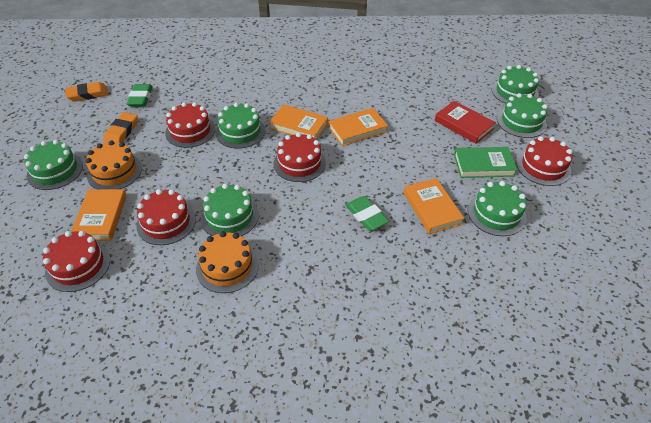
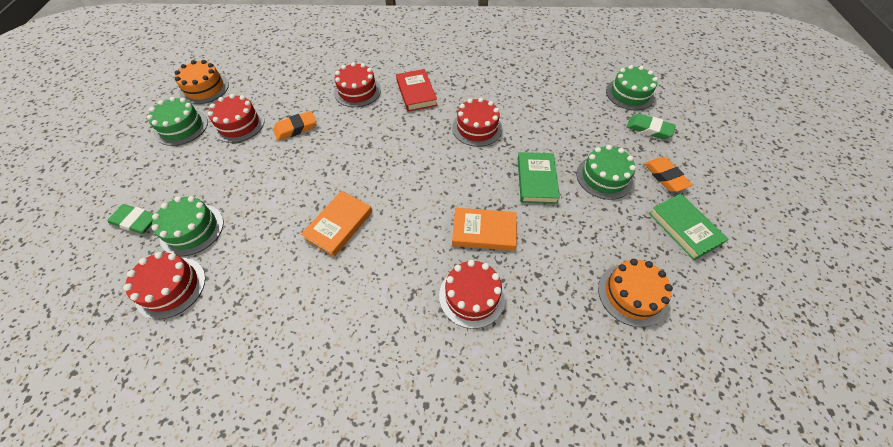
green book: [454,147,517,178] = 1 -> [518,152,560,204] [649,194,729,260] = 2
green cake: [24,140,83,190] [201,184,259,236] [216,103,265,149] [468,181,527,236] [492,65,539,104] [497,93,547,138] = 6 -> [147,97,208,146] [151,196,224,256] [576,145,636,200] [606,65,658,110] = 4
orange book: [71,189,127,240] [269,105,328,140] [328,108,388,146] [404,178,464,234] = 4 -> [301,191,372,257] [452,208,517,251] = 2

